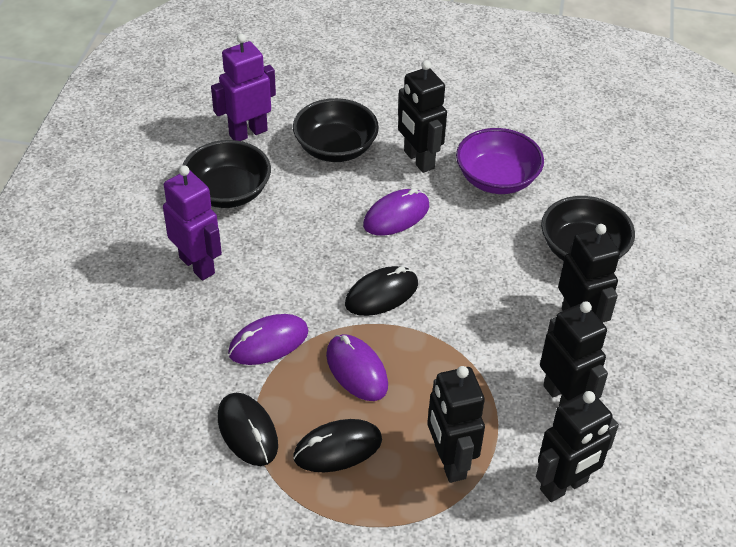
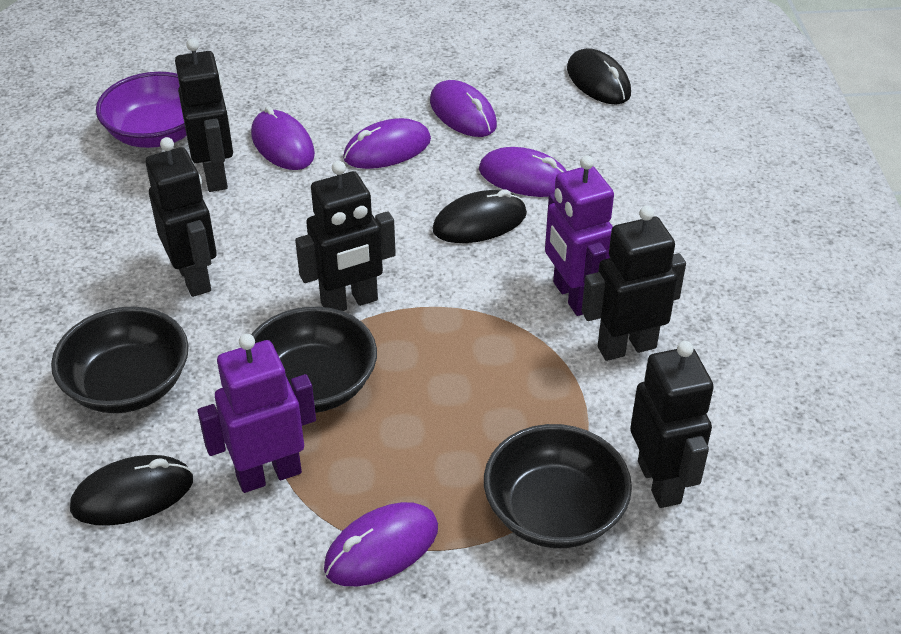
purple mouse: [228,314,309,365] [326,334,388,401] [363,188,429,236] = 3 -> [251,106,315,170] [324,502,438,586] [343,118,431,169] [430,80,497,137] [479,147,567,197] = 5

